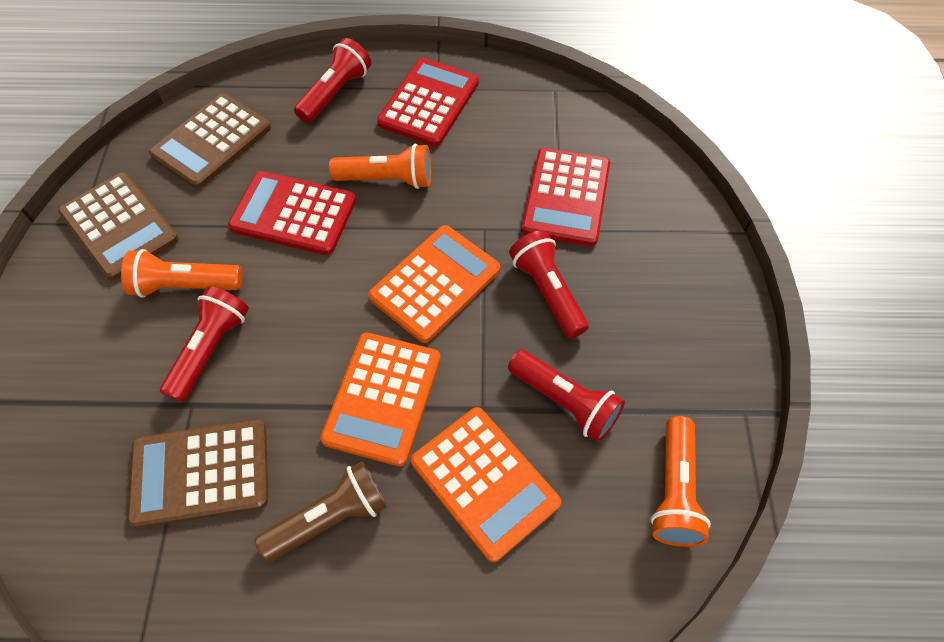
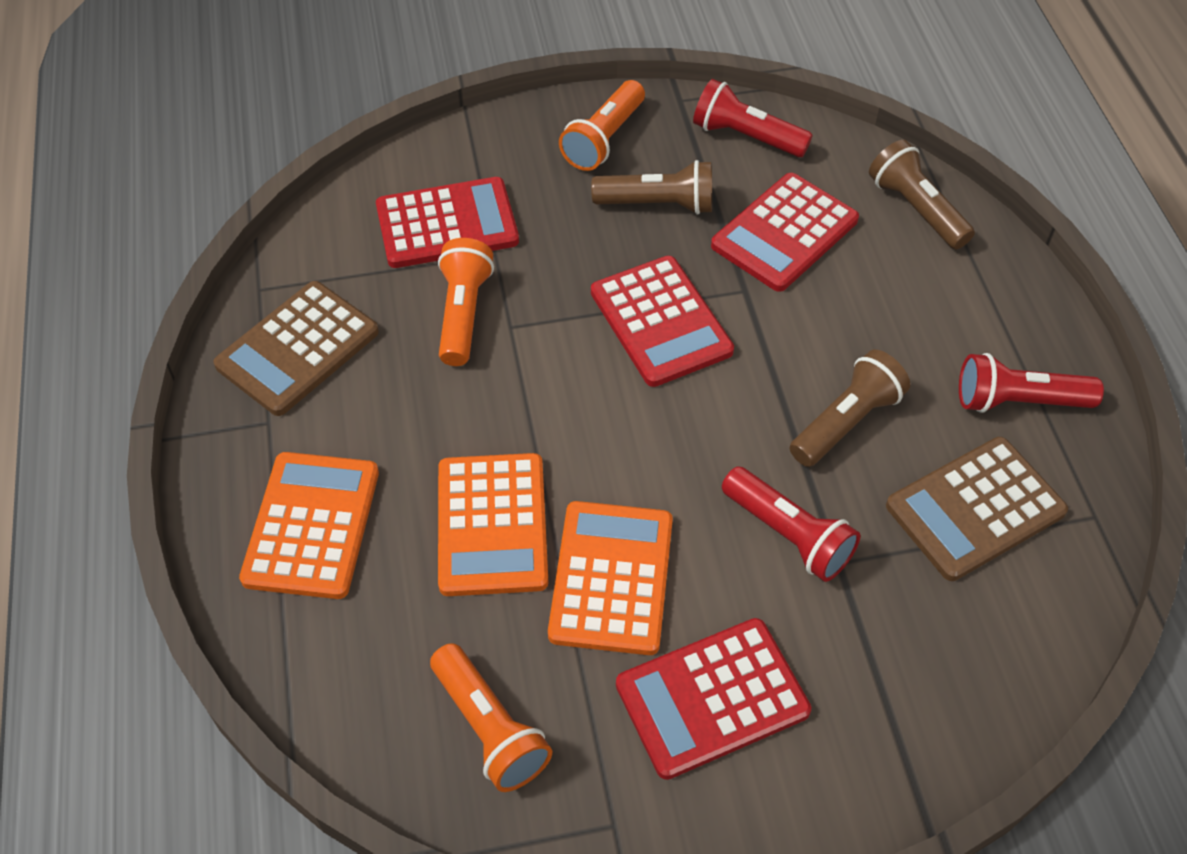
brown calculator: [58,172,179,281] [127,419,268,529] [149,93,271,189] = 3 -> [213,281,379,416] [886,437,1068,581] = 2
brown flashlight: [255,461,388,562] = 1 -> [591,160,712,215] [790,350,910,467] [869,140,975,249] = 3
red calculator: [228,171,356,255] [377,58,479,147] [522,148,610,246] = 3 -> [376,177,519,268] [591,256,734,387] [616,618,811,780] [711,173,859,292] = 4
red flashlight: [160,286,249,402] [294,38,371,123] [508,350,625,443] [509,230,589,339] = 4 -> [693,79,813,157] [722,467,860,582] [959,353,1104,413] = 3

